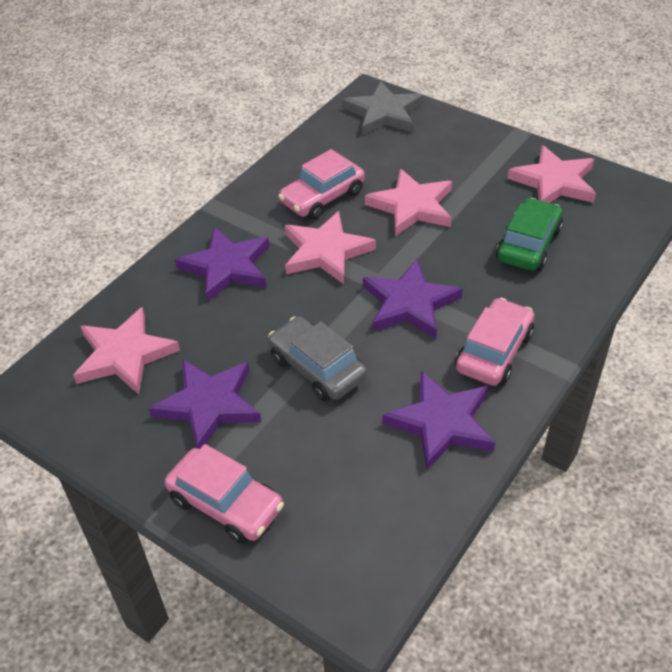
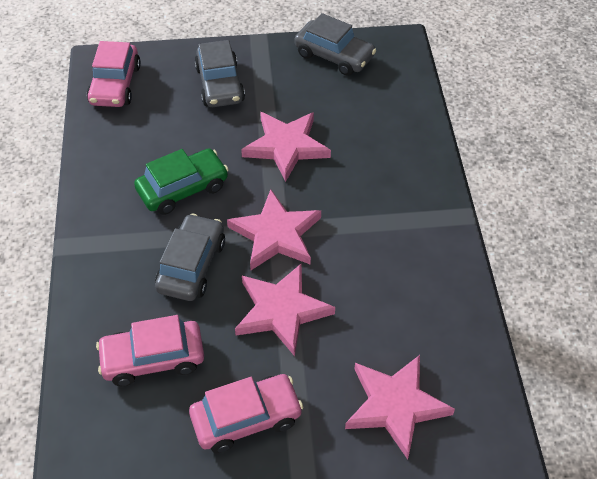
grey car: [268,316,367,401] = 1 -> [155,213,225,301] [194,40,245,107] [294,13,376,76] = 3
grey star: [343,81,423,135] = 1 -> none = 0
purple star: [149,359,261,449] [175,227,269,302] [363,259,463,339] [382,371,495,470] = 4 -> none = 0

